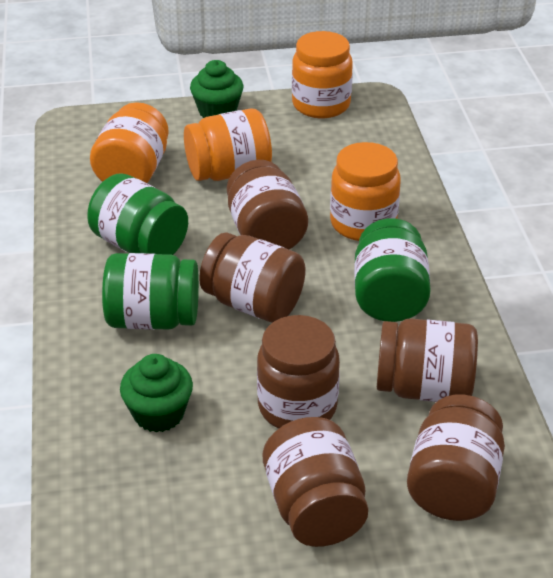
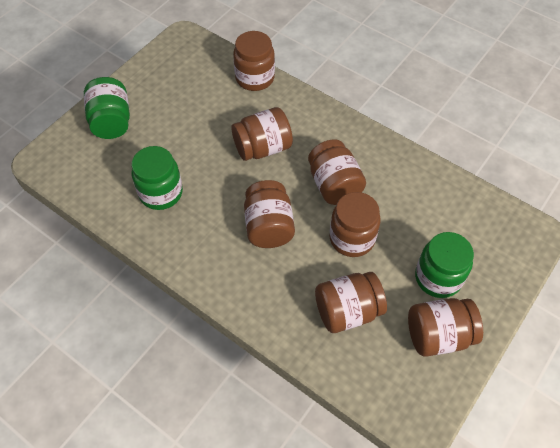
brown jar: [199,232,306,323] [227,160,308,249] [257,315,340,429] [263,417,368,547] [377,318,478,402] [407,395,505,521] = 6 -> [231,107,293,161] [233,31,275,91] [244,180,295,248] [308,139,366,205] [315,272,387,333] [329,192,381,257] [408,298,483,357] = 7
green cupcake: [120,354,193,432] [190,60,243,118] = 2 -> none = 0
orange jar: [90,102,169,183] [184,108,272,181] [292,31,353,118] [330,142,401,241] = 4 -> none = 0

